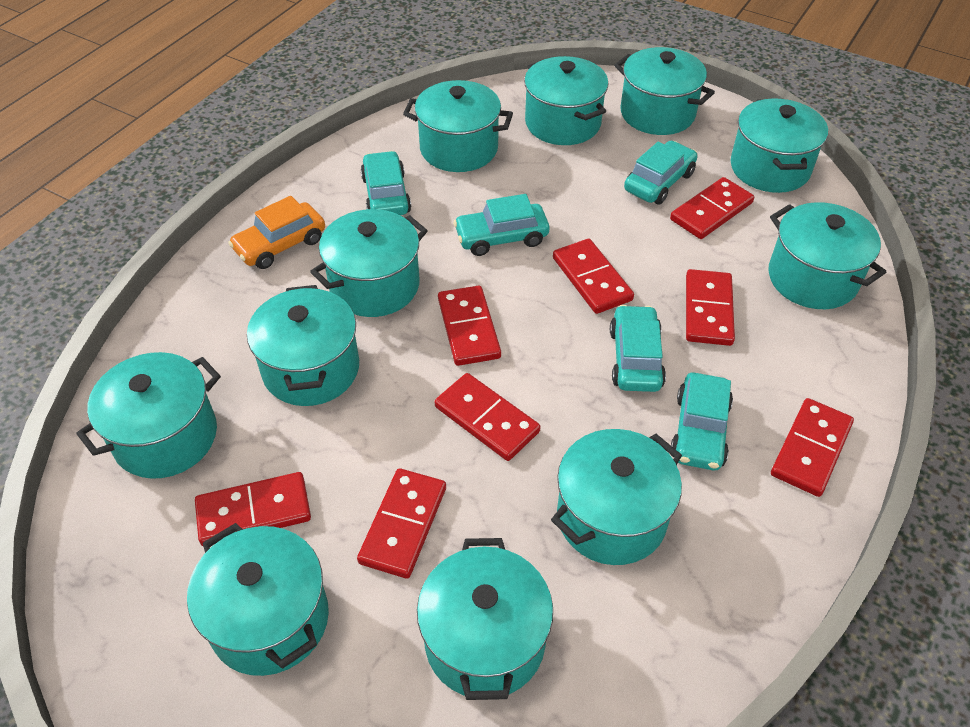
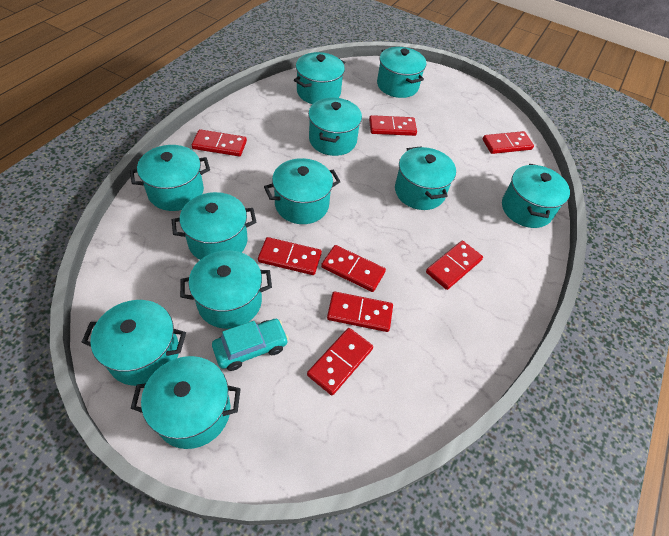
orange car: [228,196,325,269] = 1 -> none = 0
turquoise car: [361,151,411,215] [453,194,549,256] [610,305,666,392] [624,141,698,205] [671,373,733,470] = 5 -> [212,319,289,371] = 1

